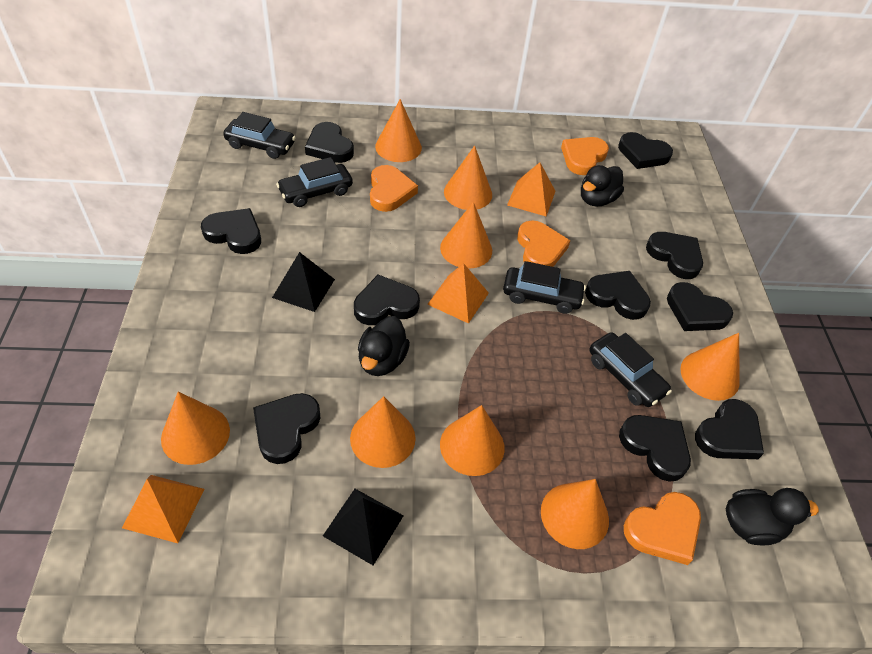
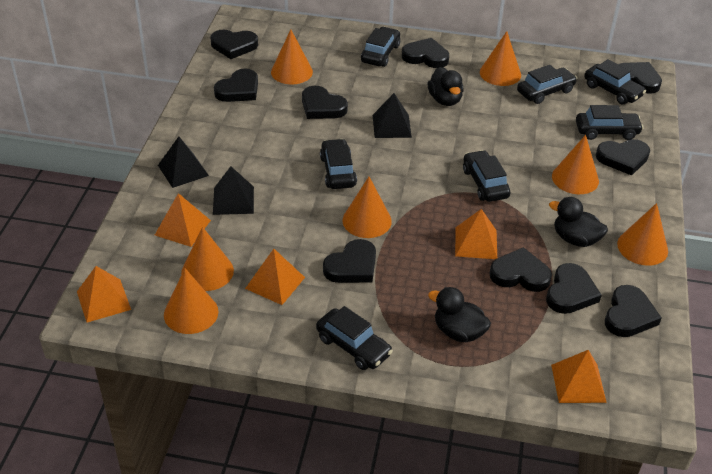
black car: [223,112,296,159] [276,157,353,207] [503,261,586,314] [590,332,672,407] = 4 -> [316,306,393,370] [320,139,357,189] [361,27,400,67] [463,150,510,202] [517,65,577,104] [576,105,643,140] [584,59,646,104] = 7
black pyramid: [272,252,335,312] [323,489,404,565] = 2 -> [158,137,209,188] [213,166,254,215] [373,93,412,138] = 3
orange cone: [161,392,230,465] [350,396,416,468] [375,99,422,162] [440,202,492,269] [440,405,505,476] [444,145,492,210] [541,479,609,549] [680,333,740,401] = 8 -> [164,268,218,334] [181,227,234,291] [271,29,313,84] [343,177,392,238] [480,31,521,86] [552,135,599,194] [617,203,668,266] = 7
orange heart: [370,165,418,212] [517,221,571,267] [561,137,609,175] [624,492,701,565] = 4 -> none = 0
orange pyramid: [122,475,204,543] [427,263,489,324] [507,162,556,216] = 3 -> [77,266,131,322] [155,193,211,247] [245,249,305,305] [455,209,497,259] [551,350,607,403] = 5

